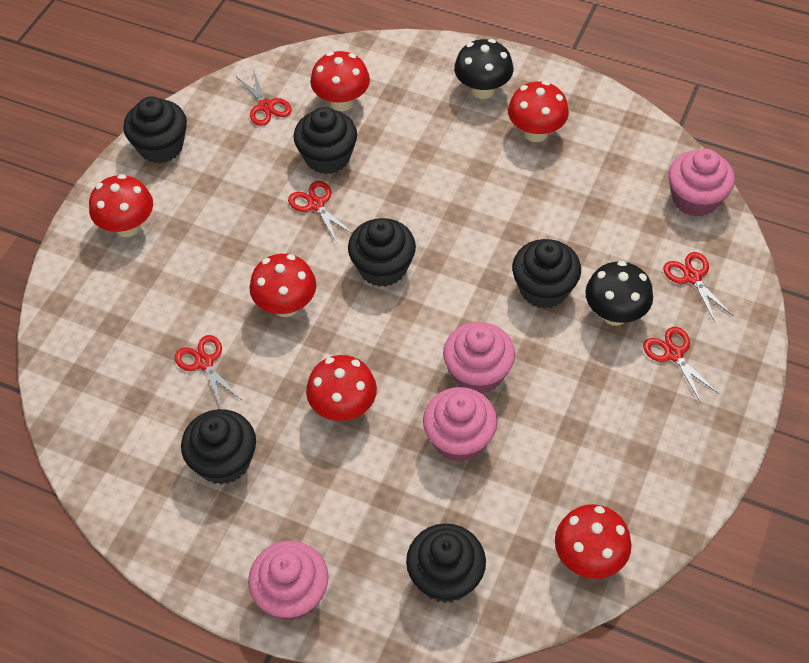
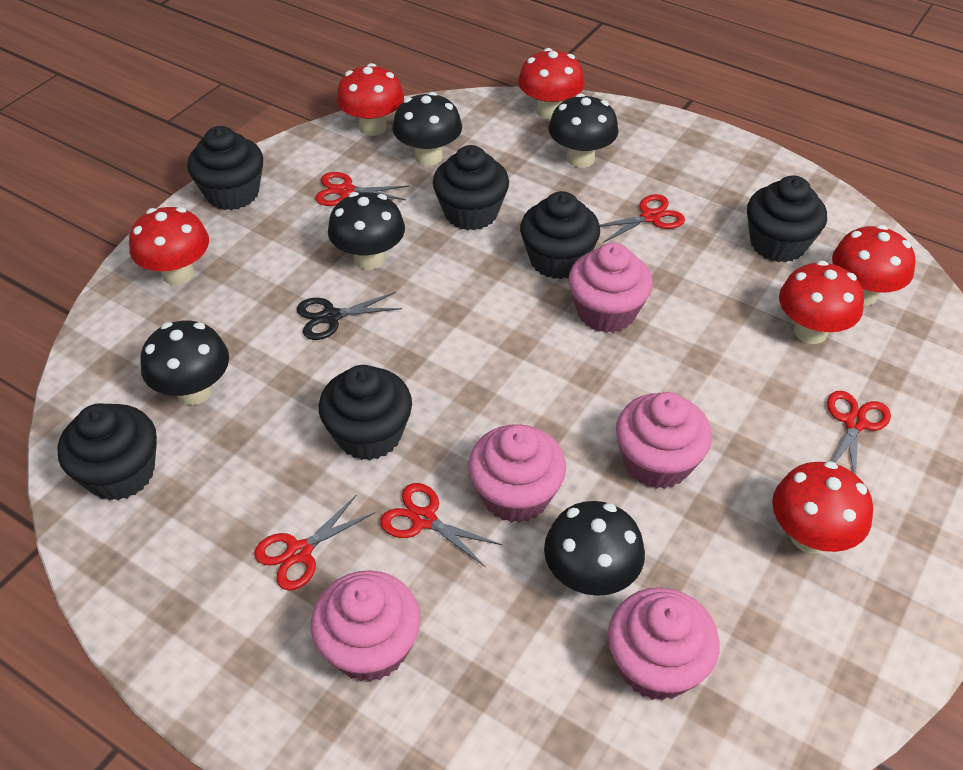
black mushroom: [454,39,513,99] [585,261,653,326] = 2 -> [140,320,229,405] [328,192,405,270] [392,92,462,166] [544,501,645,596] [548,93,619,168] = 5
black scissors: none = 0 -> [297,292,402,340] = 1
pink cupcake: [248,541,328,621] [423,387,498,462] [443,322,515,394] [668,149,735,217] = 4 -> [311,570,420,682] [468,424,566,523] [568,243,653,333] [608,588,720,701] [616,392,712,489] = 5

